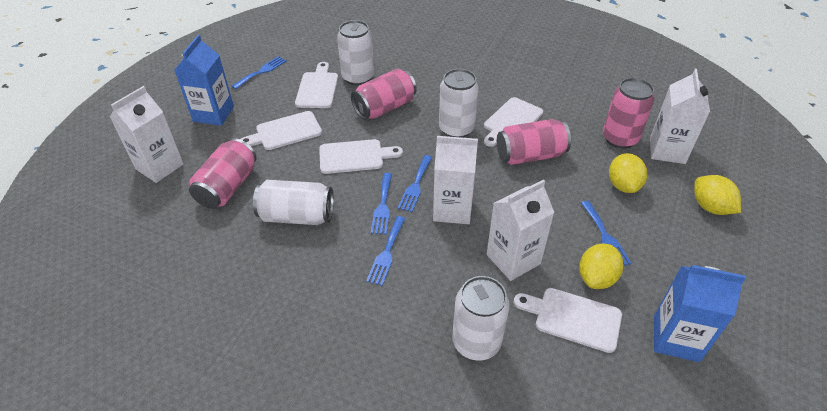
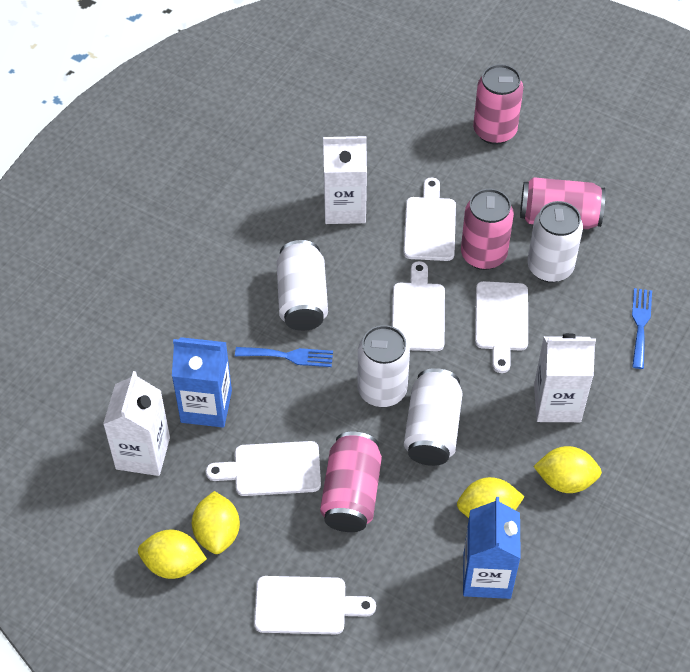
blue fork: [232,56,287,89] [366,216,406,286] [371,173,392,234] [398,155,432,212] [581,201,631,266] = 5 -> [235,347,333,367] [632,288,652,369] = 2
white carton: [110,86,184,183] [433,136,478,224] [487,179,555,281] [650,69,710,164] = 4 -> [103,371,170,476] [323,136,367,224] [534,333,596,422] = 3
yellow lemon: [579,243,623,289] [609,153,647,193] [694,175,741,215] = 3 -> [138,529,207,579] [192,491,240,554] [457,477,525,518] [533,446,602,493] = 4

